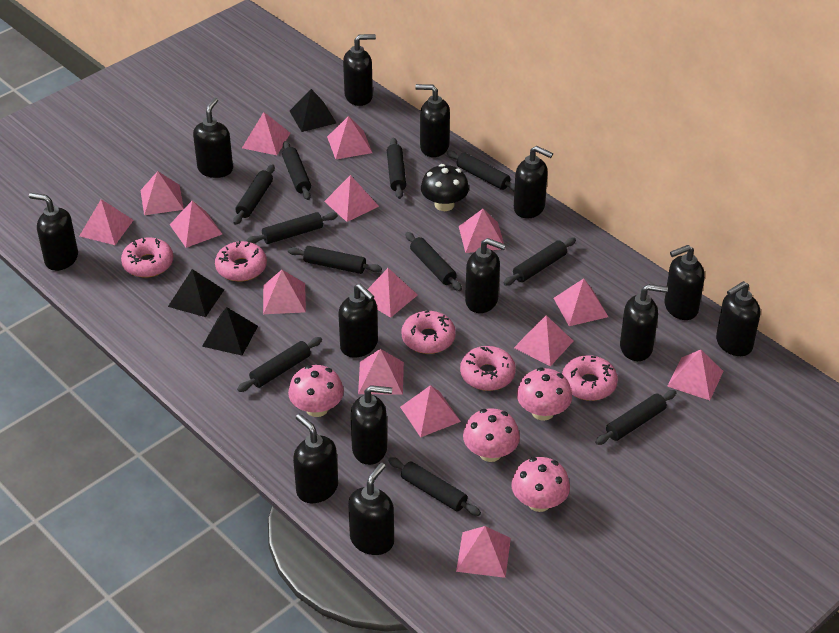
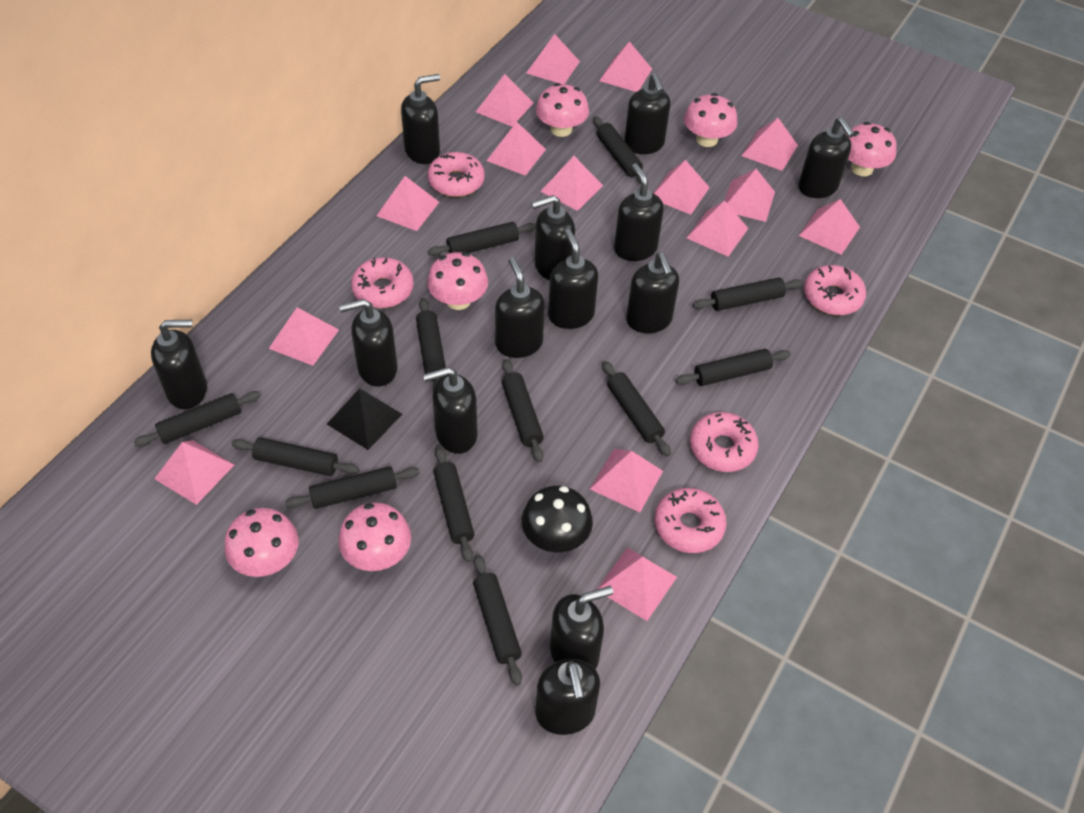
black pyramid: [168,269,224,317] [202,307,258,356] [290,89,336,132] = 3 -> [327,389,402,450] = 1
black rolling pin: [233,164,275,225] [237,337,322,392] [246,212,338,244] [282,141,311,200] [288,246,382,274] [387,138,406,199] [388,457,481,516] [405,232,462,291] [447,151,515,191] [504,238,576,286] [595,390,676,445] = 11 -> [134,391,261,447] [231,437,359,476] [285,466,420,509] [416,298,446,389] [428,222,536,256] [434,446,475,563] [473,554,522,686] [502,359,544,462] [593,116,643,183] [602,361,671,457] [676,349,791,386] [693,278,803,311] = 12
pink mushroom: [288,365,344,417] [463,408,520,462] [512,457,570,512] [517,367,572,421] = 4 -> [225,508,299,577] [338,503,411,571] [427,252,488,310] [536,83,589,137] [684,93,737,147] [847,122,897,176] = 6

